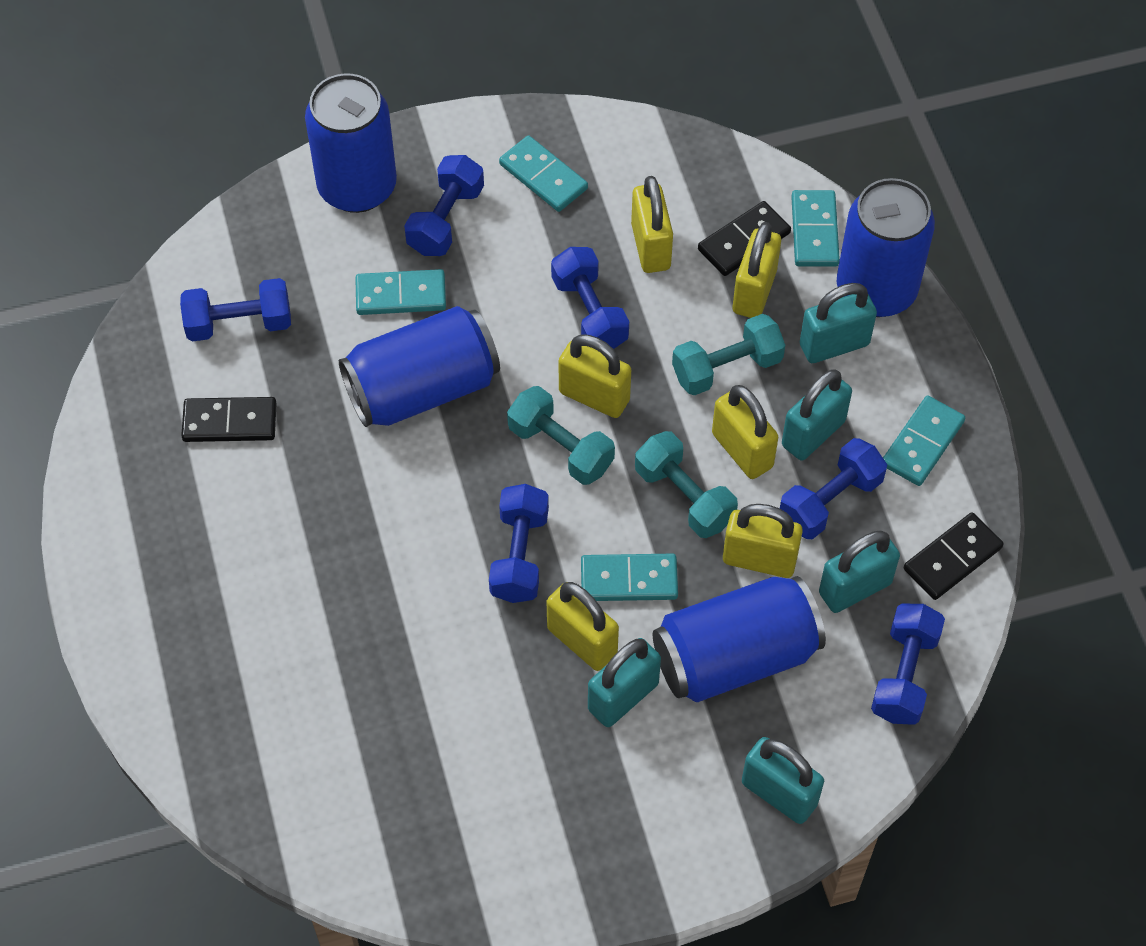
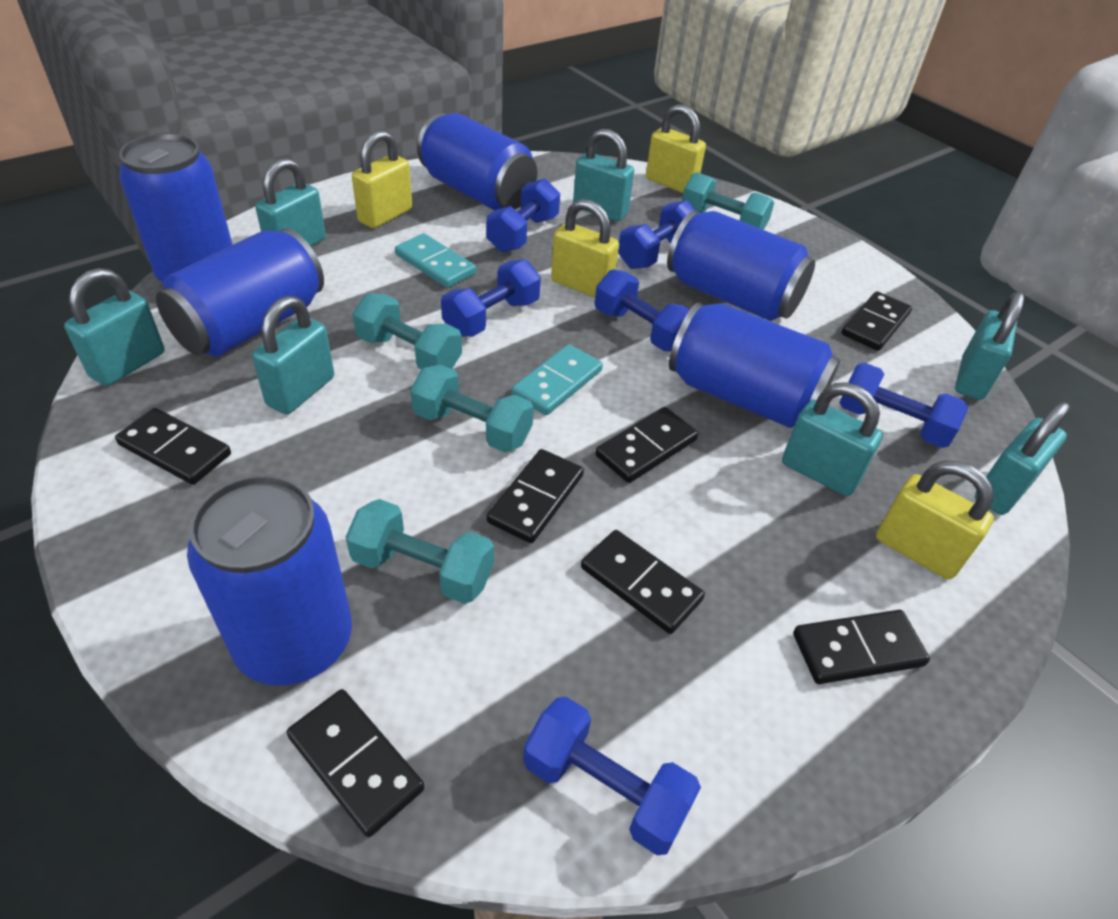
black domino: [181,397,277,442] [698,201,791,276] [904,512,1004,600] = 3 -> [115,408,231,485] [287,689,424,837] [487,449,584,543] [581,530,705,634] [596,407,698,483] [793,610,930,684] [842,291,912,351] = 7
blue can: [305,73,397,213] [339,306,500,427] [653,576,826,702] [837,178,935,317] = 4 -> [119,133,233,283] [156,229,324,357] [187,474,352,685] [417,113,537,210] [667,210,815,321] [669,302,840,428] = 6
turquoise domino: [355,269,446,315] [499,135,588,212] [581,554,678,601] [791,190,840,267] [883,396,965,486] = 5 -> [395,233,476,288] [511,344,603,415] = 2
turquoise dumbbell: [507,386,615,485] [635,431,738,538] [672,314,785,395] = 3 -> [346,499,494,604] [352,294,462,369] [410,364,534,452] [682,172,774,230] = 4
turquoise padlock: [588,638,661,727] [742,737,824,824] [782,369,852,460] [800,283,877,363] [819,530,900,613] = 5 -> [64,268,164,386] [252,296,334,414] [255,158,326,247] [573,129,634,222] [782,382,883,496] [955,292,1024,400] [975,402,1071,515] = 7
yellow padlock: [547,582,619,671] [558,334,631,418] [631,176,673,273] [712,385,778,479] [723,504,803,578] [733,222,781,318] = 6 -> [352,130,412,228] [551,199,619,298] [646,104,706,193] [876,461,994,579] = 4

